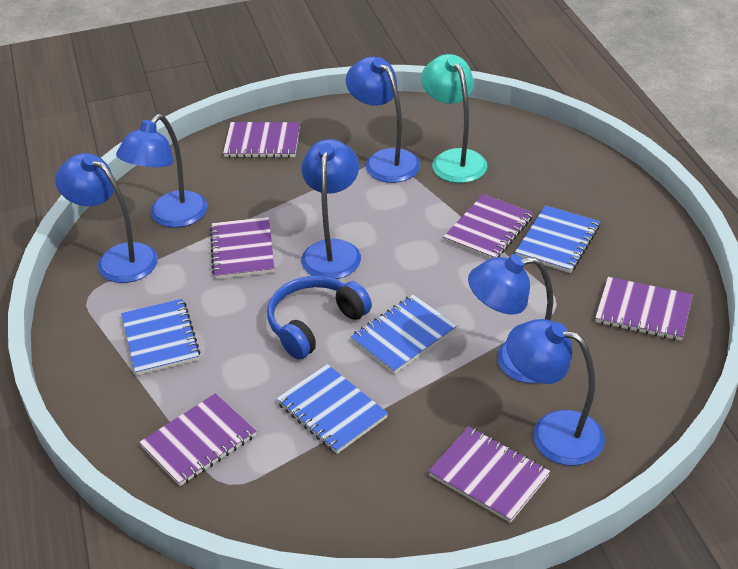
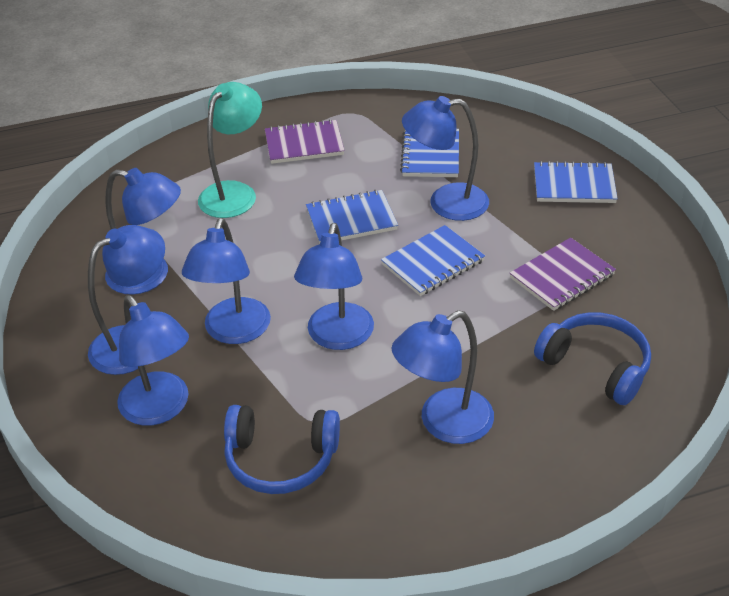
blue headphones: [267,276,372,359] = 1 -> [224,405,340,494] [534,312,651,405] = 2
blue lamp: [55,153,158,283] [116,114,207,228] [301,139,361,279] [346,57,420,183] [468,254,553,383] [506,319,605,466] = 6 -> [88,225,165,375] [105,168,181,295] [117,295,189,426] [182,218,271,344] [294,223,374,350] [392,310,494,444] [402,96,489,221] = 7
purple notebook: [139,393,256,486] [210,217,274,279] [223,122,300,158] [428,427,550,523] [444,194,533,259] [595,277,693,341] = 6 -> [265,119,345,164] [510,237,616,311] = 2

